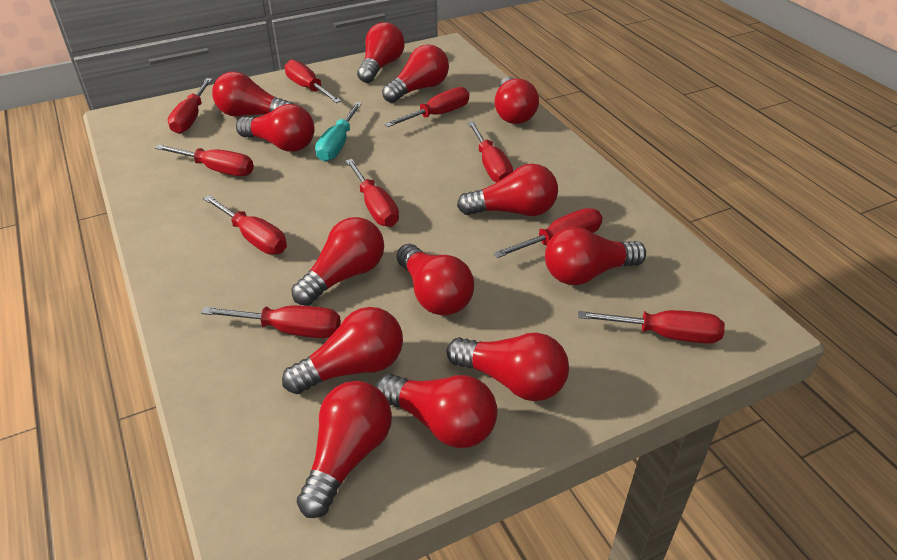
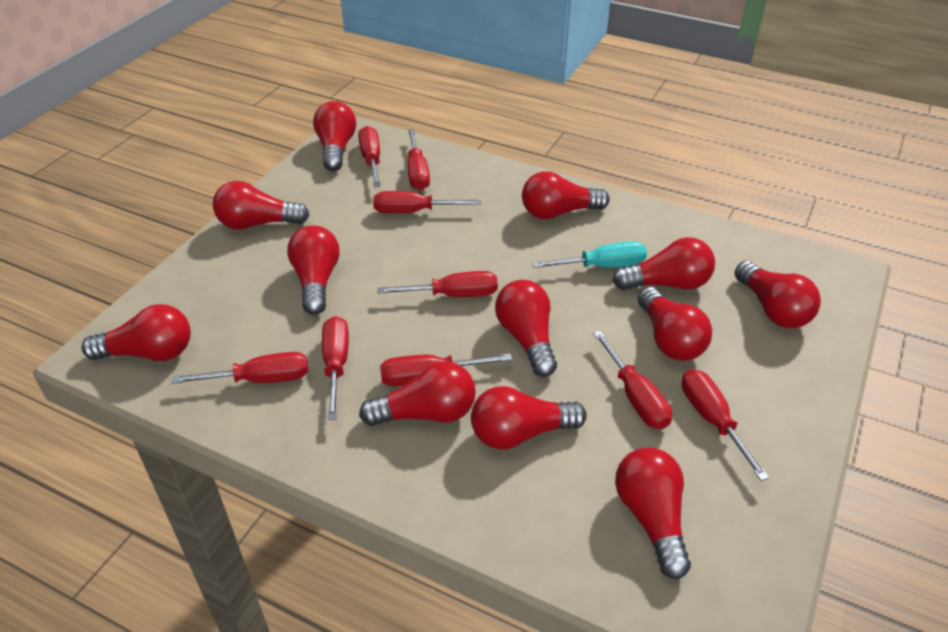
red light bulb: [212,72,294,117] [236,104,315,152] [282,307,403,394] [291,217,384,306] [297,381,392,518] [357,22,405,83] [376,374,498,448] [382,44,449,103] [397,244,474,316] [447,333,569,401] [457,164,558,216] [494,77,539,124] [545,227,646,285] = 13 -> [82,304,191,361] [213,181,309,230] [287,226,340,315] [313,101,356,171] [359,361,476,426] [471,386,587,449] [495,280,557,377] [522,171,610,219] [613,237,715,290] [615,447,691,579] [638,287,712,361] [735,261,821,328] = 12
red screwdriver: [155,144,254,176] [168,78,212,134] [201,306,341,338] [203,195,287,255] [285,60,341,103] [345,159,399,227] [384,87,469,127] [467,121,513,182] [493,208,603,258] [578,310,725,344] = 10 -> [171,352,308,384] [322,316,349,420] [358,126,381,188] [373,191,481,213] [377,271,498,297] [380,353,512,386] [408,129,430,190] [593,330,672,429] [682,369,769,481] = 9

